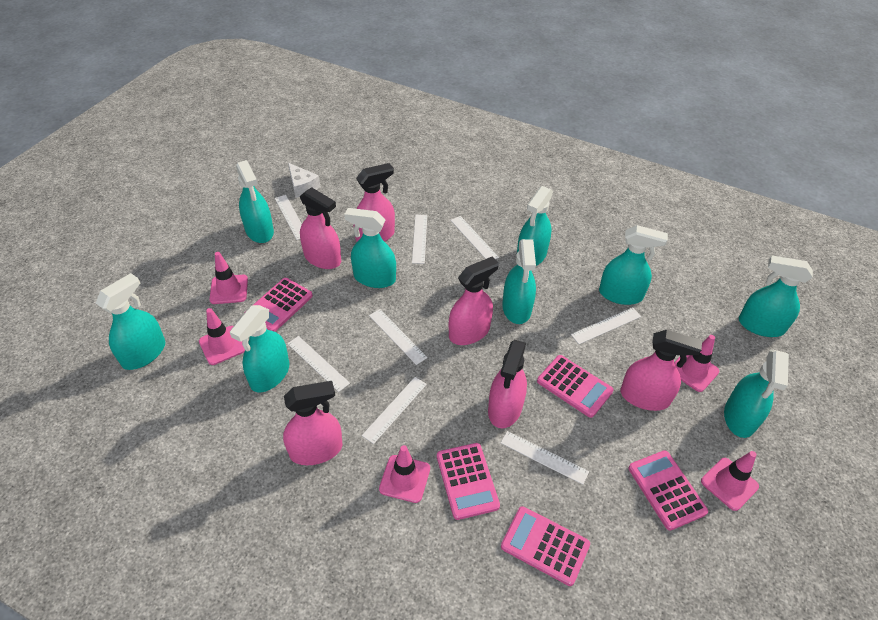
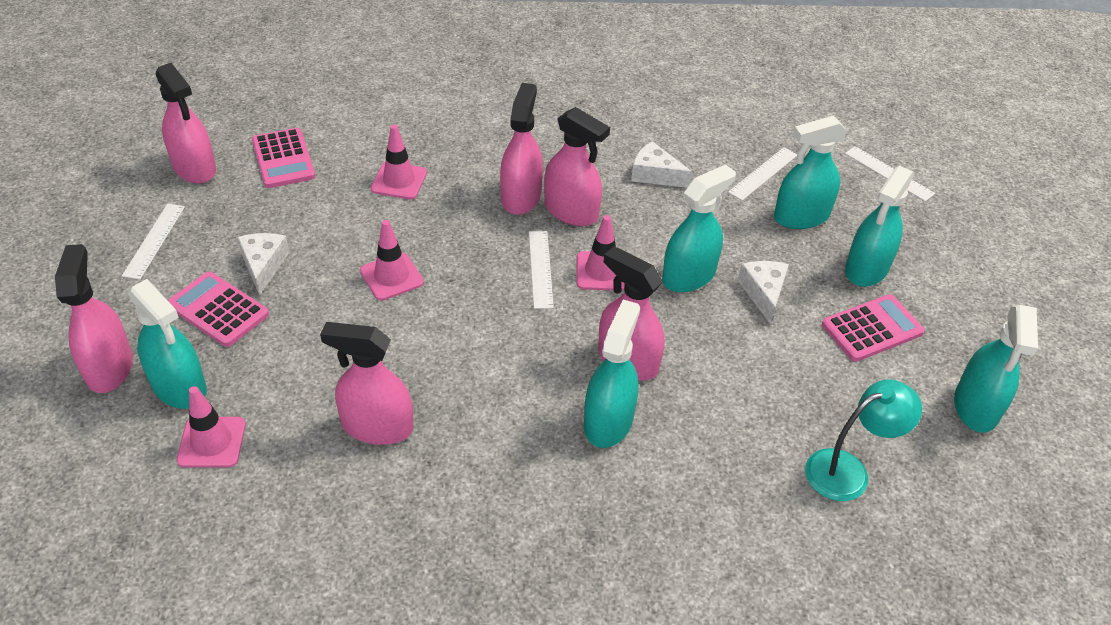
pink calculator: [245,278,313,332] [437,443,500,520] [501,506,590,586] [537,355,613,418] [628,450,708,531] = 5 -> [167,272,269,347] [252,128,316,188] [822,294,925,362] = 3
pink traffic cone: [199,308,245,365] [209,252,248,304] [379,445,430,503] [674,335,719,392] [701,451,759,511] = 5 -> [177,386,246,468] [360,220,424,300] [371,125,427,199] [576,215,625,291] = 4
turquoise lamp: none = 0 -> [805,379,922,501] = 1
turquoise spray bottle: [96,273,165,370] [230,305,289,392] [236,160,274,243] [344,208,396,288] [502,239,536,324] [517,186,553,266] [599,225,668,305] [724,349,789,438] [739,255,813,337] = 9 -> [128,279,207,409] [584,300,640,448] [662,164,736,293] [774,116,848,229] [845,166,914,287] [954,304,1038,433] = 6
white cheese: [288,163,321,198] = 1 -> [237,233,290,296] [631,141,692,188] [738,261,789,324] = 3
white ruler: [275,195,302,240] [287,336,350,392] [362,377,427,444] [369,309,428,365] [412,214,427,264] [450,216,499,259] [501,431,589,485] [571,307,641,344] = 8 -> [122,204,185,280] [529,231,554,309] [728,147,797,201] [845,146,935,202] = 4

